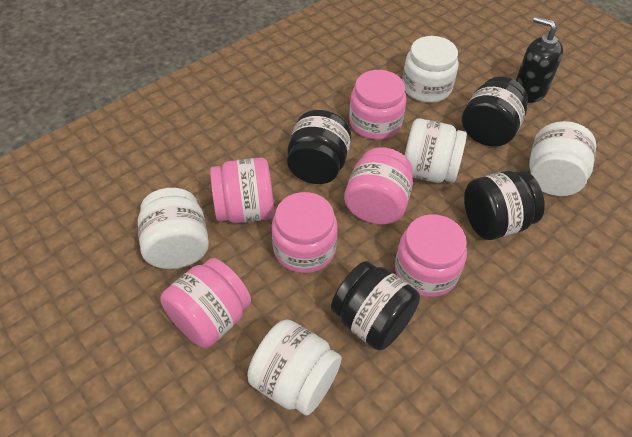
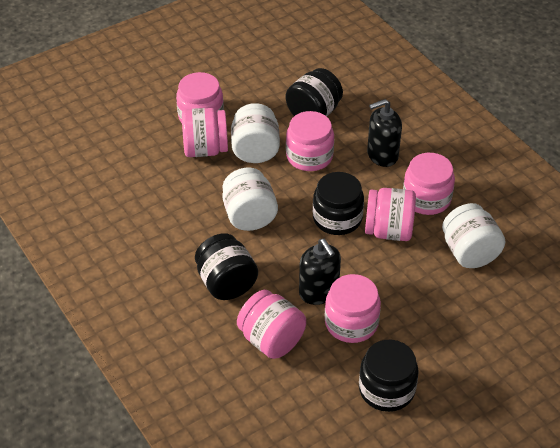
black soap dispenser: [516,16,563,103] = 1 -> [299,239,341,305] [367,99,402,167] = 2
pink jar: [160,258,251,348] [210,158,274,223] [272,192,338,273] [344,147,413,225] [349,70,407,140] [395,214,467,297] = 6 -> [176,72,224,123] [182,108,228,157] [237,290,306,359] [286,111,334,171] [325,274,381,343] [365,188,416,241] [403,153,455,215] = 7
white jar: [138,188,209,269] [247,319,342,416] [402,36,459,103] [404,118,467,183] [529,121,596,196] = 5 -> [222,168,278,231] [231,103,280,163] [442,203,505,268] = 3

